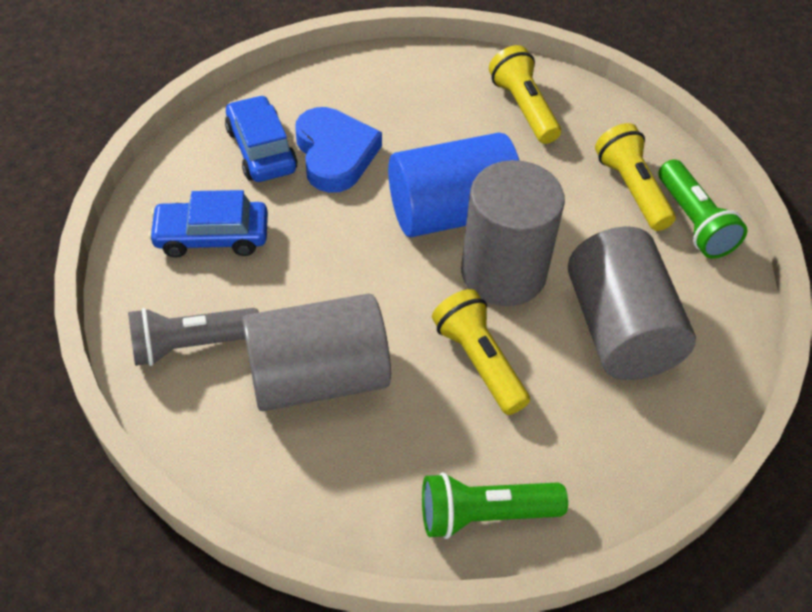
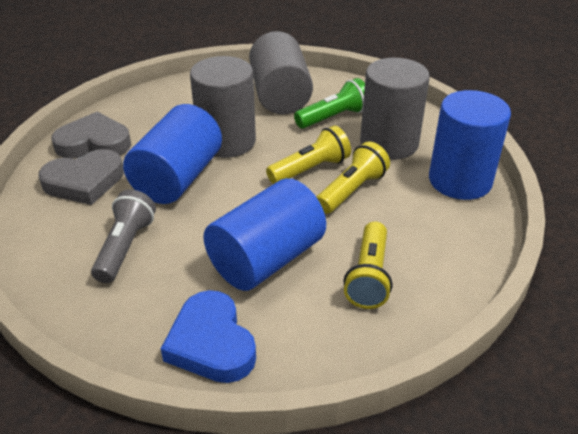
blue car: [148,190,268,258] [225,95,298,182] = 2 -> none = 0
blue cylinder: [388,132,520,237] = 1 -> [123,104,222,204] [203,178,326,291] [429,90,511,200] = 3
green flashlight: [422,472,568,539] [659,159,747,259] = 2 -> [294,78,365,129] = 1
grey heart: none = 0 -> [38,149,124,205] [51,112,131,158] = 2

